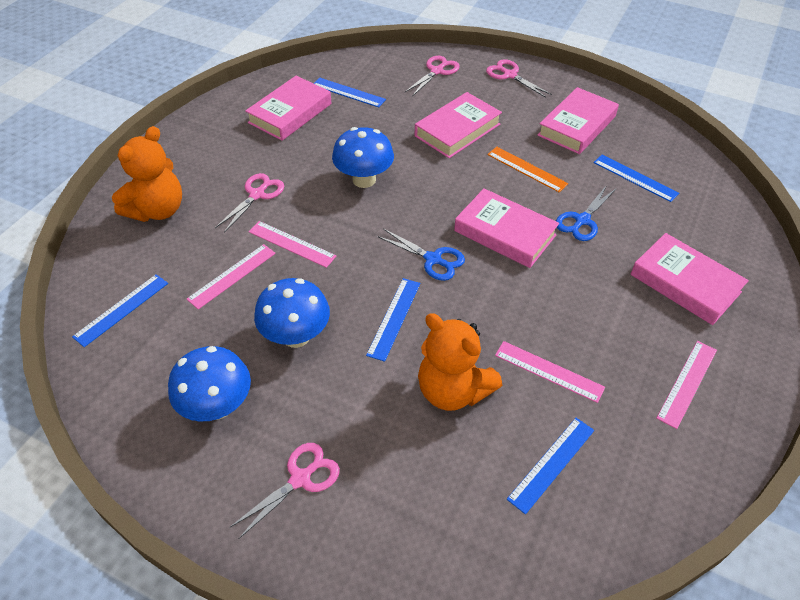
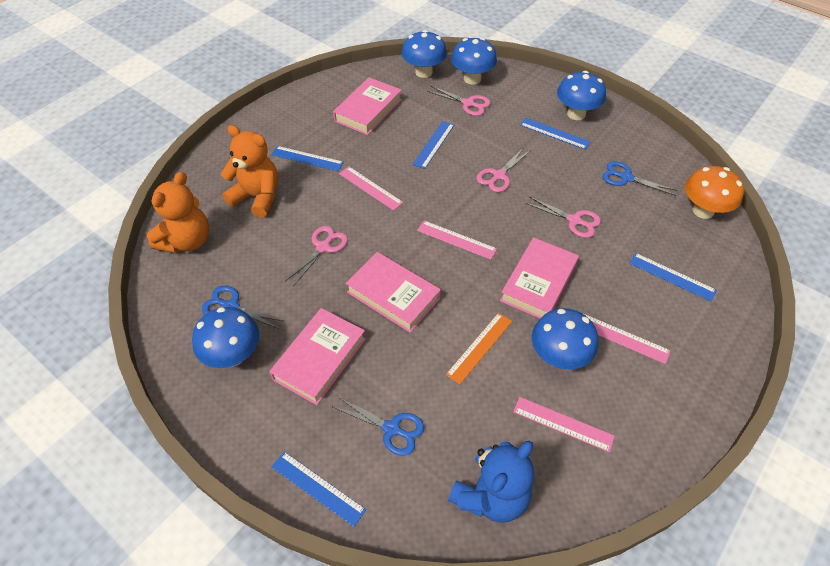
blue mushroom: [168,346,251,422] [254,278,330,348] [332,127,394,188] = 3 -> [192,307,259,368] [402,30,447,78] [451,38,497,84] [532,308,598,370] [557,71,606,120] = 5
blue scissors: [377,229,465,281] [556,185,617,241] = 2 -> [202,286,283,329] [333,396,424,456] [602,161,678,196] = 3
blue teddy bear: none = 0 -> [448,441,534,523] = 1
orange mushroom: none = 0 -> [685,166,744,219] = 1
pink book: [245,76,331,141] [415,92,502,158] [454,188,559,268] [537,87,619,154] [630,233,749,325] = 5 -> [269,308,366,405] [333,77,402,135] [345,252,441,333] [500,237,579,319] = 4

